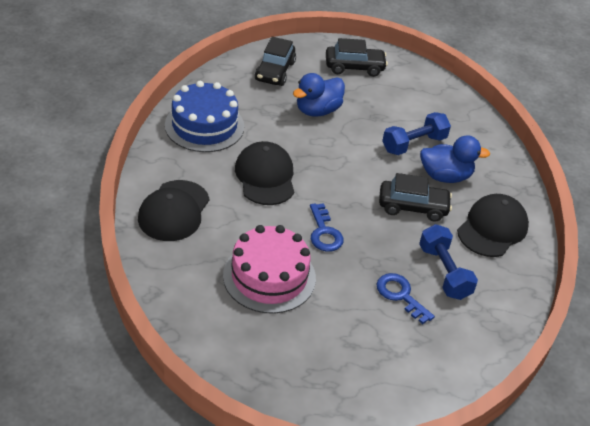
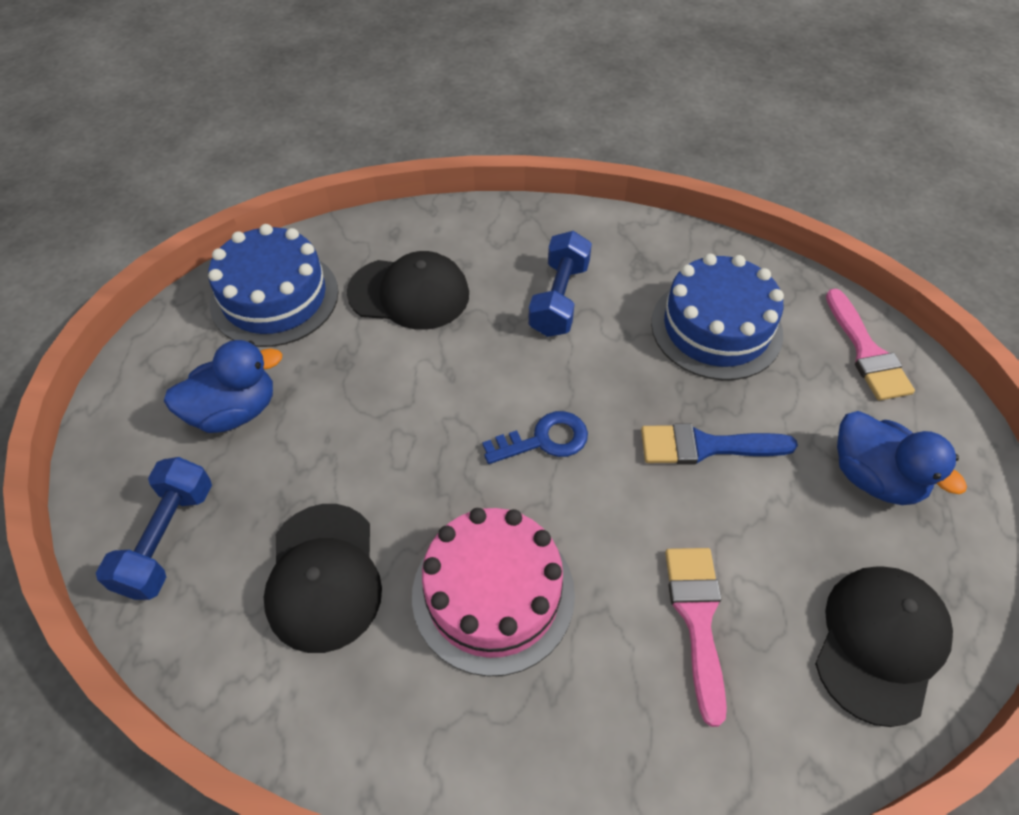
black car: [255,37,296,86] [326,38,388,77] [379,173,452,222] = 3 -> none = 0
blue brush: none = 0 -> [641,423,798,465] = 1
blue cake: [165,81,244,152] = 1 -> [208,224,338,347] [651,254,784,380] = 2
blue key: [310,203,344,252] [376,273,435,324] = 2 -> [483,411,588,464] = 1
pink brush: none = 0 -> [665,548,727,727] [826,289,915,401] = 2

